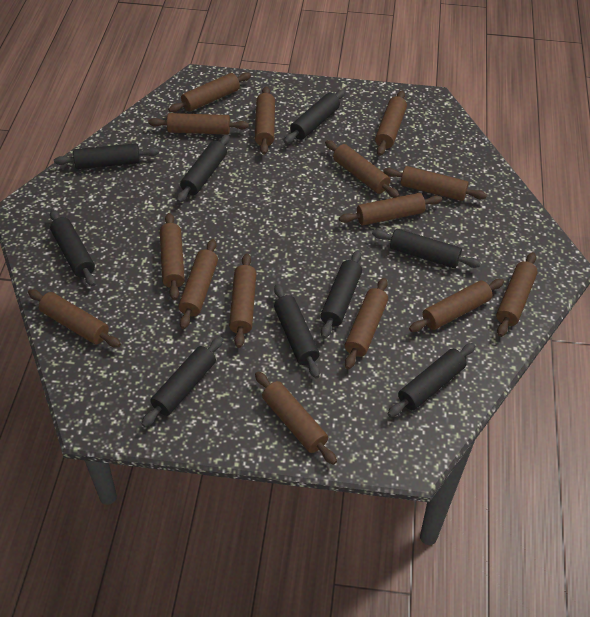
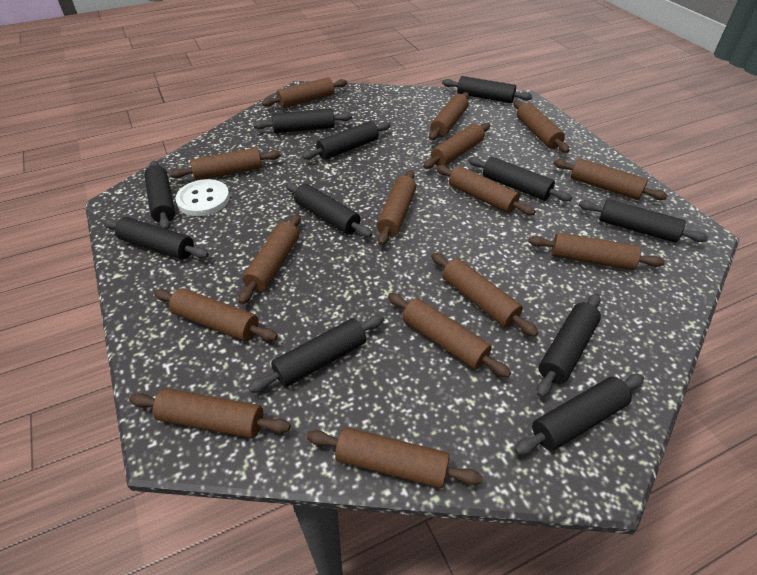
black rolling pin: [50,210,96,287] [54,143,159,169] [142,336,223,427] [177,135,230,203] [274,284,320,378] [284,90,345,144] [320,250,362,338] [372,229,481,268] [388,343,475,417] = 9 -> [103,217,209,260] [144,161,175,229] [248,315,384,393] [253,108,352,133] [285,182,372,237] [302,121,391,160] [442,76,533,103] [468,157,572,202] [514,374,644,455] [536,293,601,398] [579,199,708,243] = 11
white button: none = 0 -> [175,179,230,216] = 1

